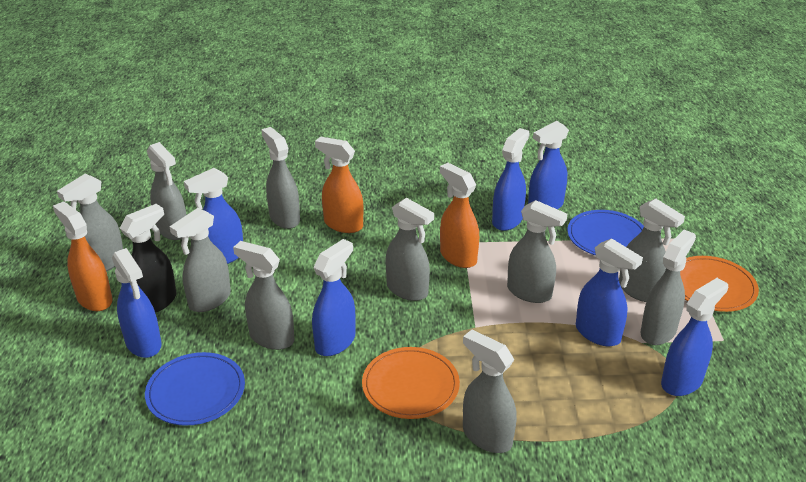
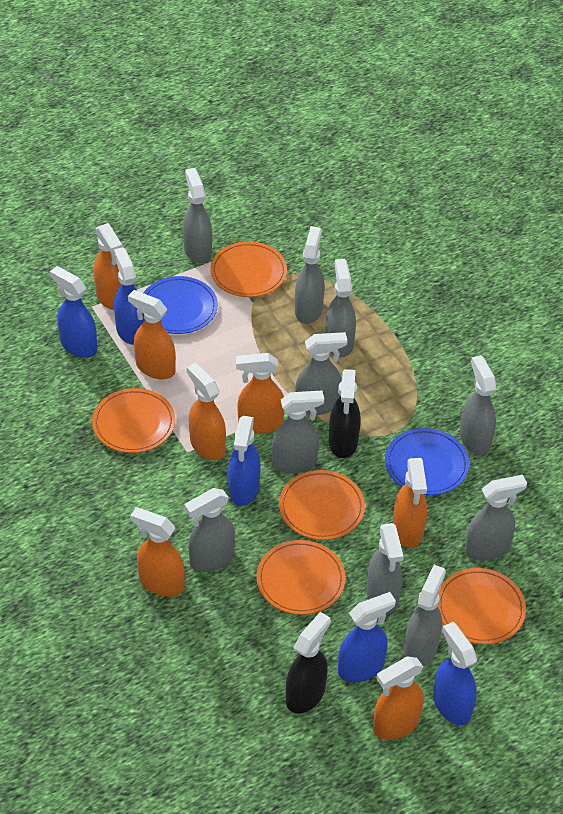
black spray bottle: [120,204,176,313] = 1 -> [286,612,331,714] [329,369,361,458] = 2
blue spray bottle: [112,248,161,358] [184,168,243,264] [312,239,355,356] [492,128,530,231] [528,121,569,209] [576,238,643,346] [661,278,728,396] = 7 -> [50,266,97,358] [114,247,145,345] [228,416,261,505] [338,592,396,683] [433,622,477,725] = 5
orange plate: [362,347,460,419] [680,256,759,312] = 2 -> [92,388,175,453] [210,241,287,297] [256,540,345,615] [279,470,365,540] [438,568,526,644] = 5
orange spray bottle: [53,202,113,311] [315,137,363,233] [440,163,479,268] = 3 -> [93,223,122,310] [128,290,176,379] [130,507,185,597] [187,363,226,460] [236,353,284,434] [373,657,424,740] [393,458,427,548] = 7

